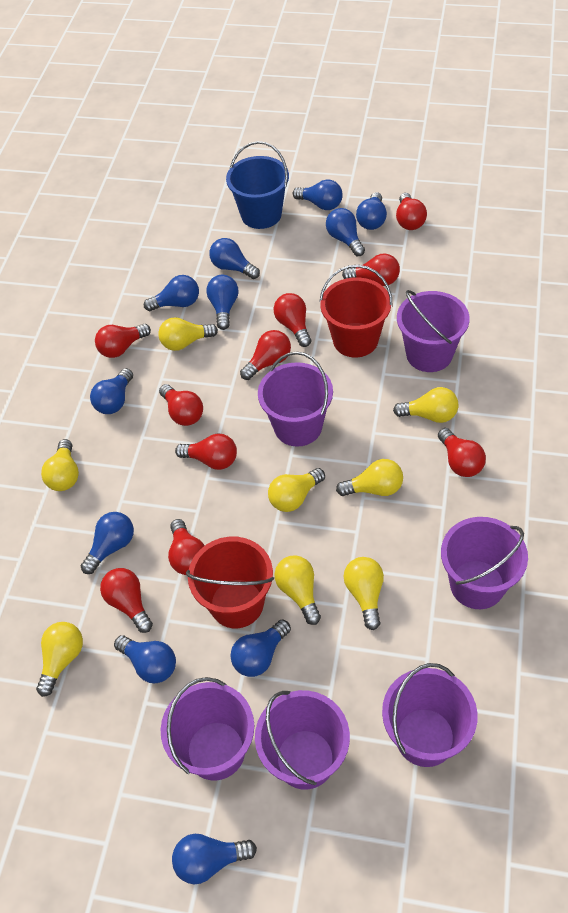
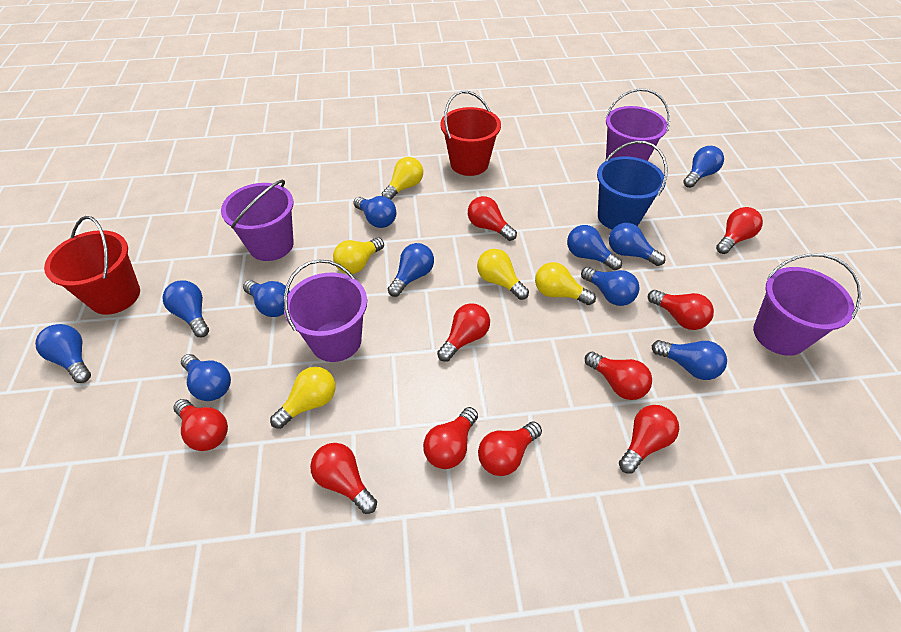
purple bucket: [161,677,254,781] [255,690,350,790] [258,352,333,447] [382,663,478,767] [397,290,470,372] [441,517,528,609] = 6 -> [221,180,294,261] [284,259,367,362] [606,89,670,161] [753,253,862,356] = 4
yellow light bulb: [36,622,83,697] [41,439,79,491] [158,317,218,351] [268,468,325,512] [274,555,321,625] [336,459,403,496] [344,557,384,630] [393,387,458,423] = 8 -> [270,367,336,429] [333,237,384,274] [382,157,423,200] [477,249,529,300] [535,262,596,305] = 5

